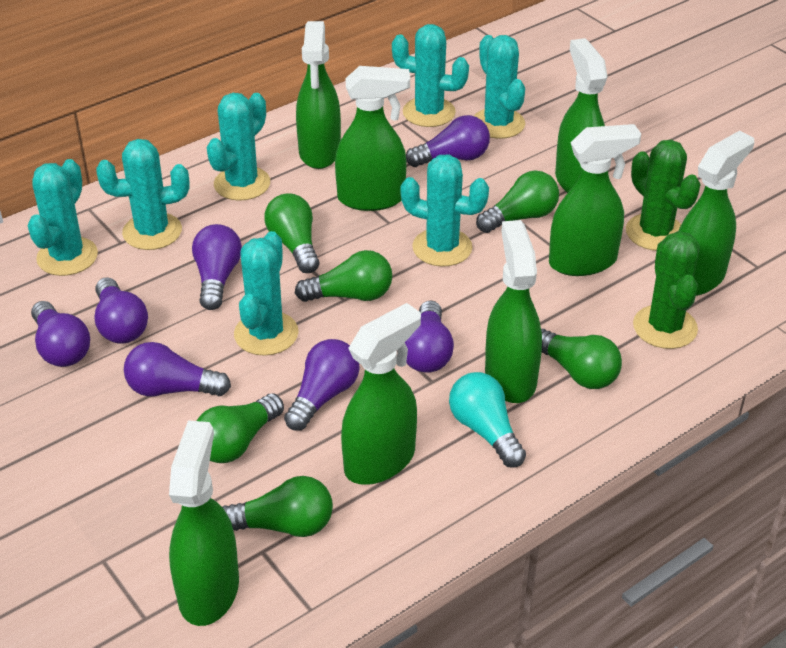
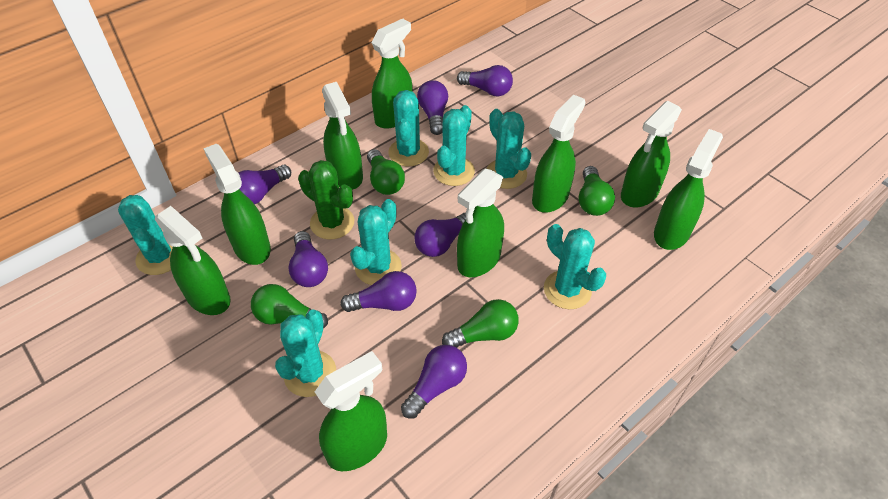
green cactus: [626,140,701,251] [633,231,700,349] = 2 -> [298,160,354,240] = 1
green light bulb: [197,393,284,463] [222,476,333,537] [264,193,319,273] [295,250,392,302] [476,171,559,233] [541,329,622,389] = 6 -> [251,284,328,328] [367,149,405,195] [442,299,519,348] [579,166,615,216] = 4
green spray bottle: [169,420,239,626] [296,21,341,169] [335,66,410,211] [341,303,421,485] [485,220,542,403] [549,124,641,276] [555,38,608,193] [678,131,754,296] = 8 -> [155,206,231,315] [203,144,271,265] [315,351,387,471] [322,82,363,190] [372,18,413,129] [457,168,504,277] [532,94,585,213] [621,101,682,208] [654,129,723,250] = 9
turquoise light bulb: [449,372,526,468] = 1 -> none = 0

